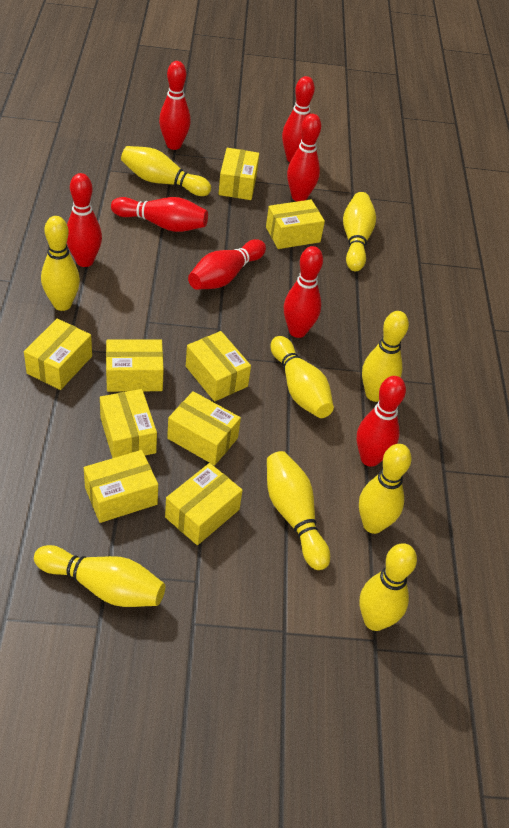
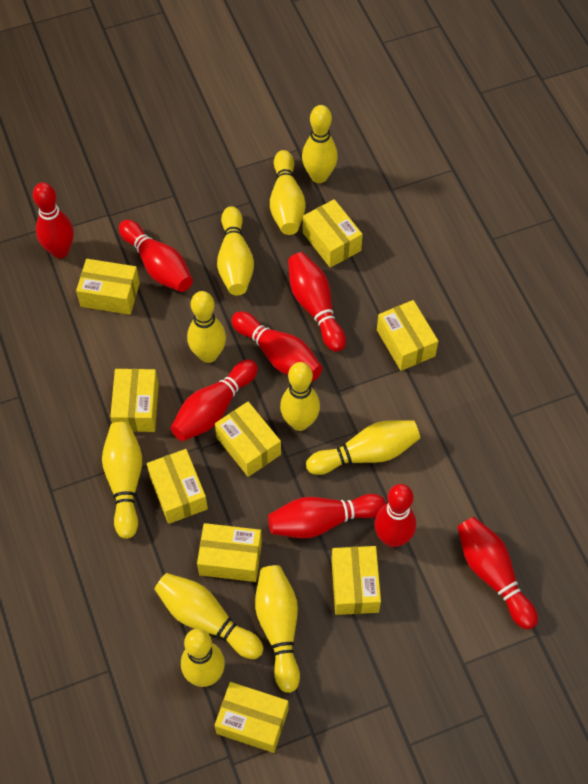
yellow bowling pin: [34,545,165,607] [41,216,80,311] [121,146,211,196] [267,451,330,570] [270,336,334,418] [343,192,376,271] [359,444,412,534] [359,543,417,631] [362,311,409,402] = 9 -> [102,422,142,539] [154,573,264,659] [181,629,225,687] [187,291,226,363] [217,206,254,295] [255,565,300,693] [270,150,306,235] [280,362,320,431] [302,105,338,183] [306,420,420,475] = 10

